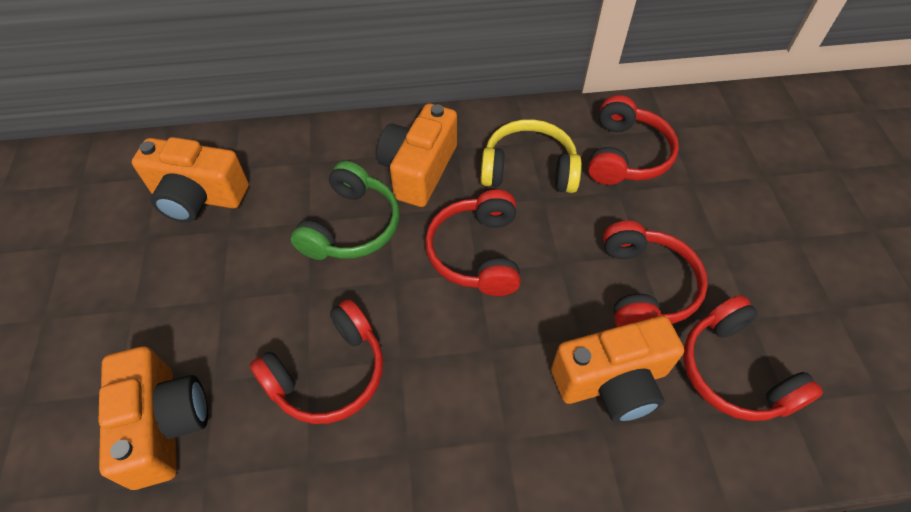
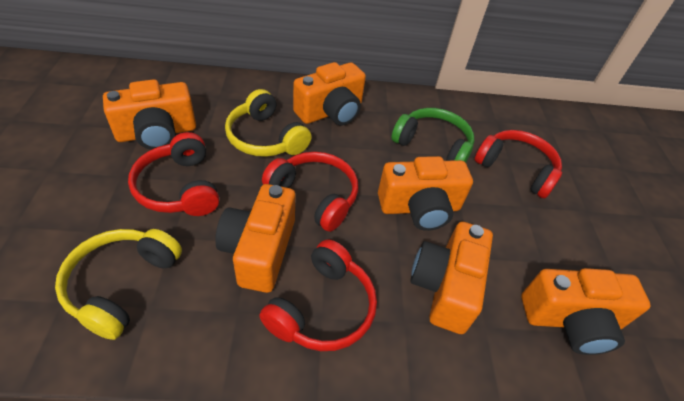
orange camera: [99,346,208,490] [132,137,249,223] [377,103,457,207] [551,316,684,423] = 4 -> [103,79,196,150] [215,184,295,293] [293,62,366,125] [378,156,473,231] [410,222,493,334] [521,268,651,355] = 6
red headphones: [250,299,383,424] [425,189,521,296] [588,95,679,185] [603,221,708,327] [683,295,823,421] = 5 -> [128,132,219,216] [259,240,377,351] [262,152,358,232] [475,130,562,198] = 4
yellow headphones: [480,119,582,193] = 1 -> [55,229,182,340] [225,89,312,157] = 2

